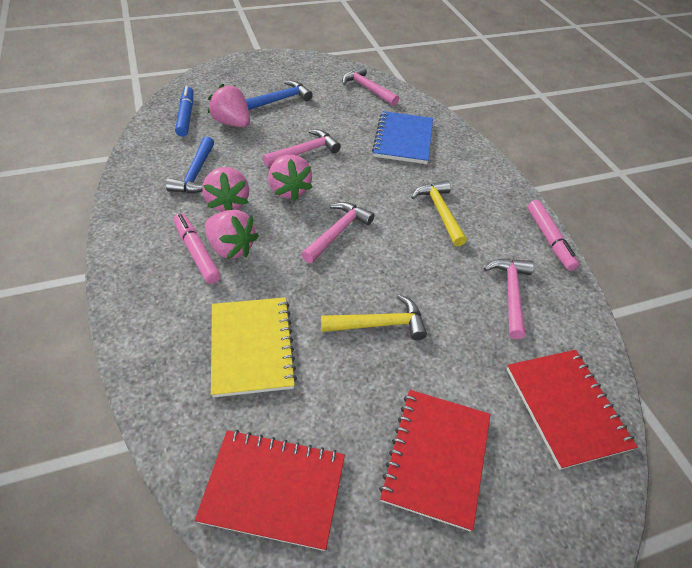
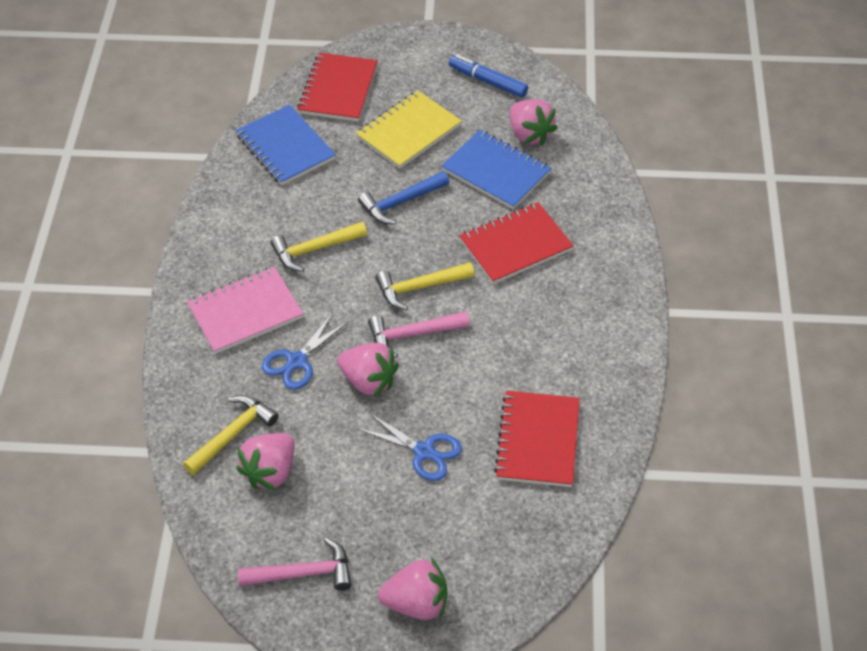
blue hammer: [166,136,214,193] [245,81,313,110] = 2 -> [358,171,449,224] = 1
blue notebook: [372,111,433,164] = 1 -> [236,105,336,185] [442,130,551,209] = 2
blue scissors: none = 0 -> [262,312,349,390] [357,412,462,481] = 2
pink hammer: [263,129,341,167] [301,202,375,263] [342,65,399,106] [484,259,534,340] = 4 -> [238,537,352,591] [368,312,469,358] = 2
pink marker: [174,213,221,284] [527,200,579,271] = 2 -> none = 0
pink notebook: none = 0 -> [187,267,303,354] = 1
yellow hammer: [321,294,427,340] [411,180,467,246] = 2 -> [183,395,279,475] [271,222,367,272] [376,262,474,310] = 3

